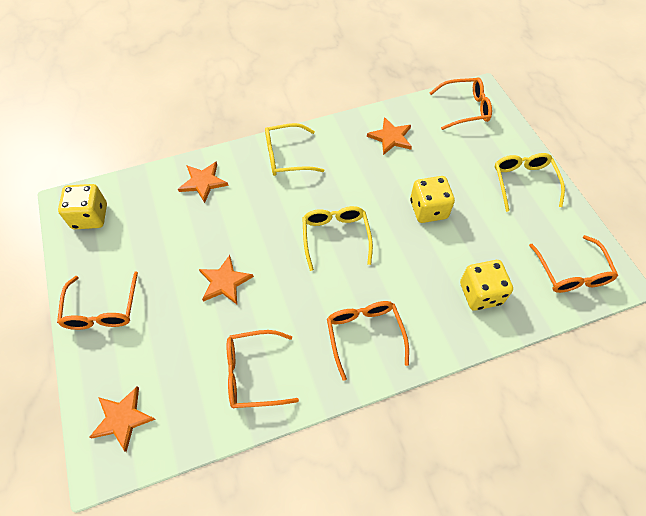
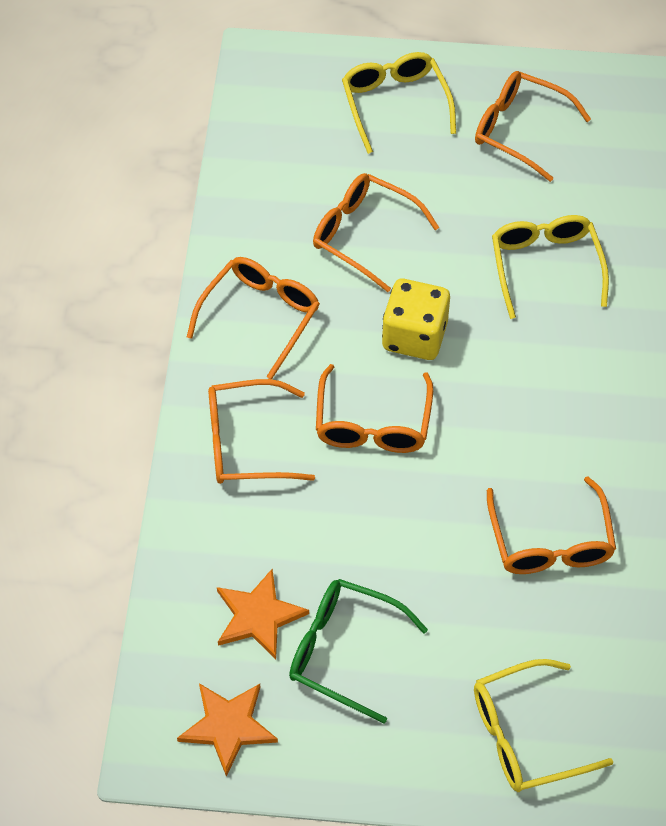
green glasses: none = 0 -> [289,579,428,723] = 1
orange glasses: [57,271,138,330] [227,330,299,408] [327,301,409,381] [430,77,492,130] [529,235,618,293] = 5 -> [187,257,320,379] [208,379,315,484] [313,173,439,292] [316,364,433,453] [475,71,591,182] [487,476,616,574] = 6
orange star: [89,386,156,452] [178,161,229,203] [199,255,254,304] [367,117,412,155] = 4 -> [177,683,278,777] [217,568,309,660] = 2
yellow dice: [58,184,107,229] [410,176,455,223] [460,260,513,311] = 3 -> [382,279,450,360] = 1

